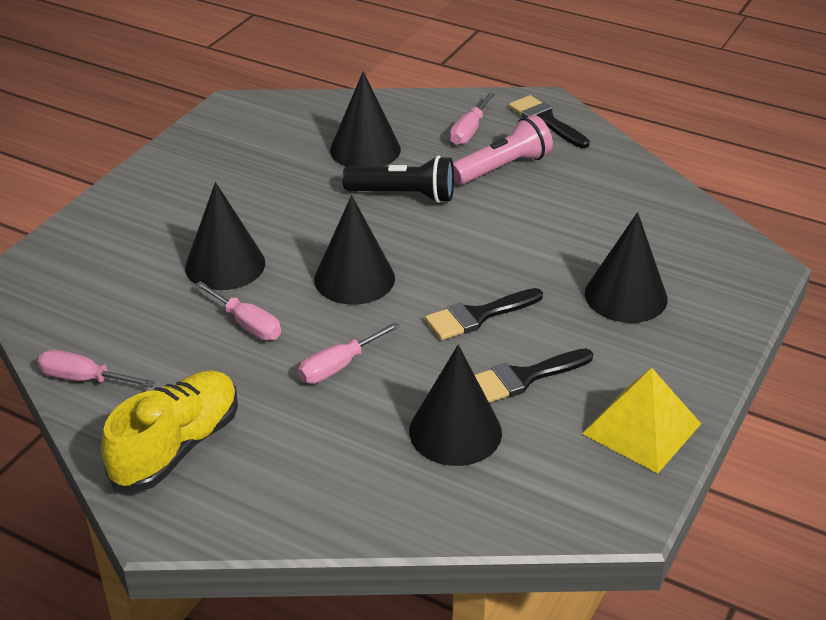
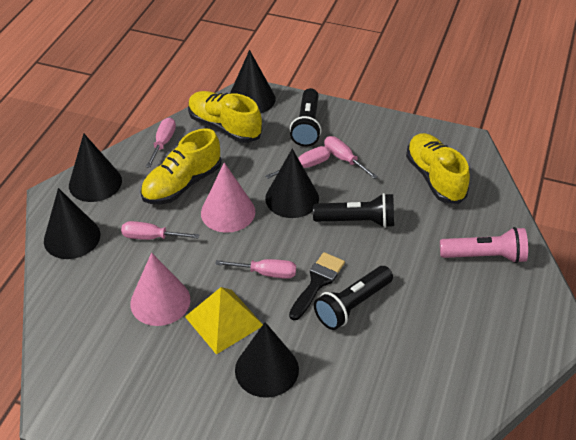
black brush: [425,288,543,340] [475,348,593,403] [509,95,590,148] = 3 -> [289,252,345,320] = 1
black flashlight: [342,156,454,203] = 1 -> [290,88,322,147] [313,193,394,228] [314,266,393,330] = 3
pink cone: none = 0 -> [130,252,190,326] [201,162,255,233] = 2
pink screwdriver: [37,350,155,387] [195,281,281,340] [298,322,400,384] [450,93,495,145] = 4 -> [121,221,200,240] [146,118,176,168] [215,259,296,279] [265,146,330,179] [324,136,378,179] = 5
yellow shoe: [101,370,238,491] = 1 -> [141,128,222,205] [188,91,262,143] [406,133,470,204] = 3

